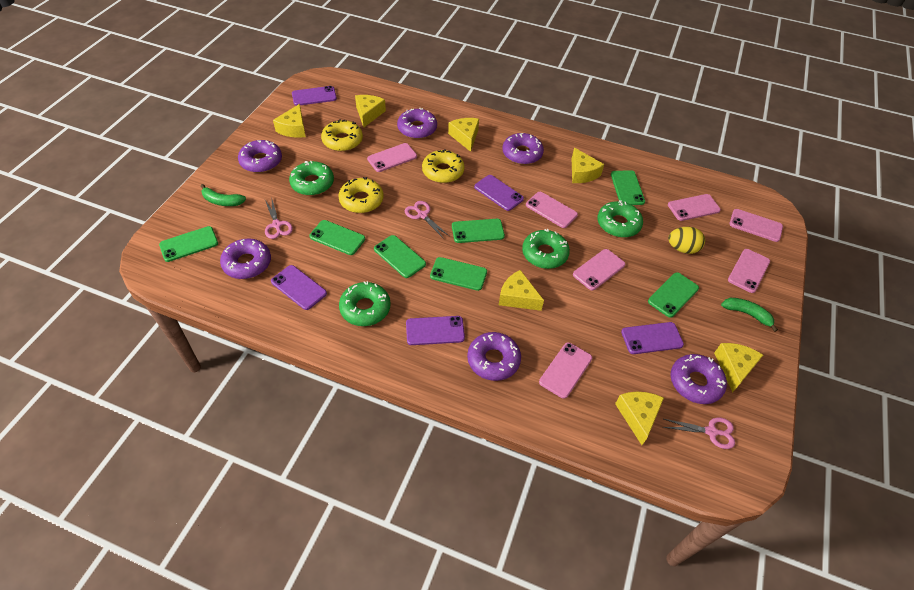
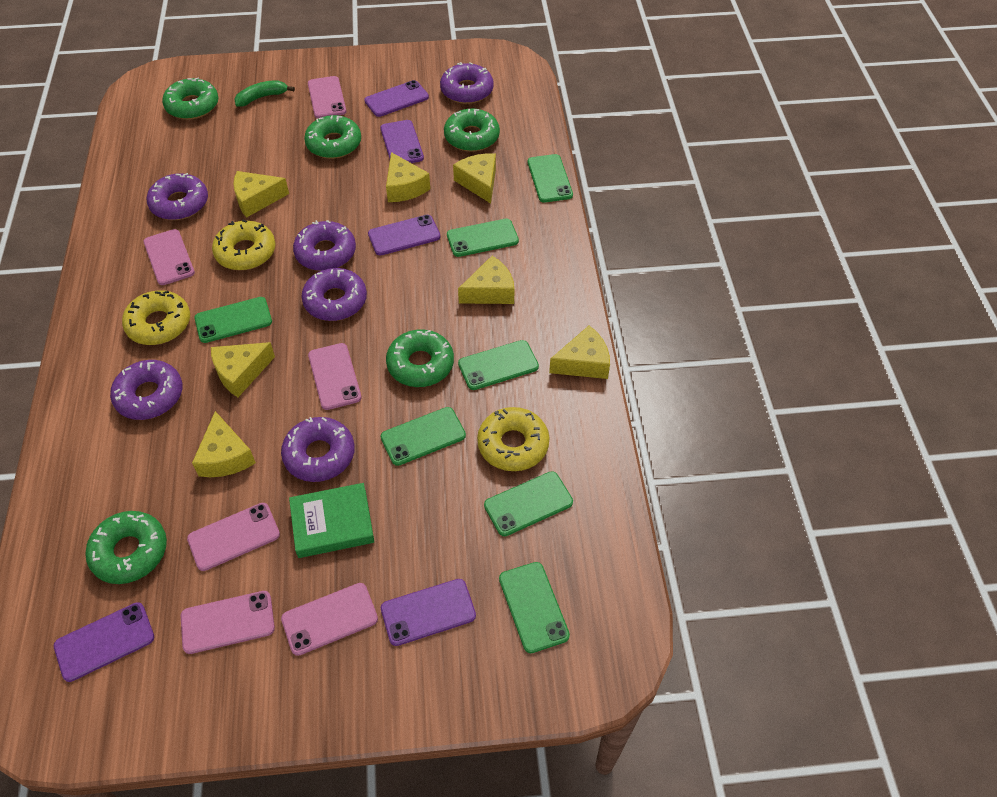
green banana: [201,184,246,206] [721,298,778,332] = 2 -> [234,80,295,107] = 1
green book: none = 0 -> [289,483,374,558] = 1
green donut: [289,161,334,196] [339,281,391,326] [522,229,570,269] [597,200,643,238] = 4 -> [85,511,167,584] [162,77,219,120] [304,115,361,159] [386,329,454,387] [444,109,500,152] = 5
pink phone: [367,143,417,172] [526,192,578,228] [539,342,592,399] [573,249,625,290] [668,194,721,221] [728,249,770,293] [729,209,783,242] = 7 -> [143,229,195,285] [181,591,275,654] [187,503,280,571] [281,583,378,656] [308,76,346,118] [308,343,362,410] = 6
pink scissors: [265,200,293,239] [405,201,449,239] [663,417,735,449] = 3 -> none = 0
yellow egg: [668,227,705,254] = 1 -> none = 0

